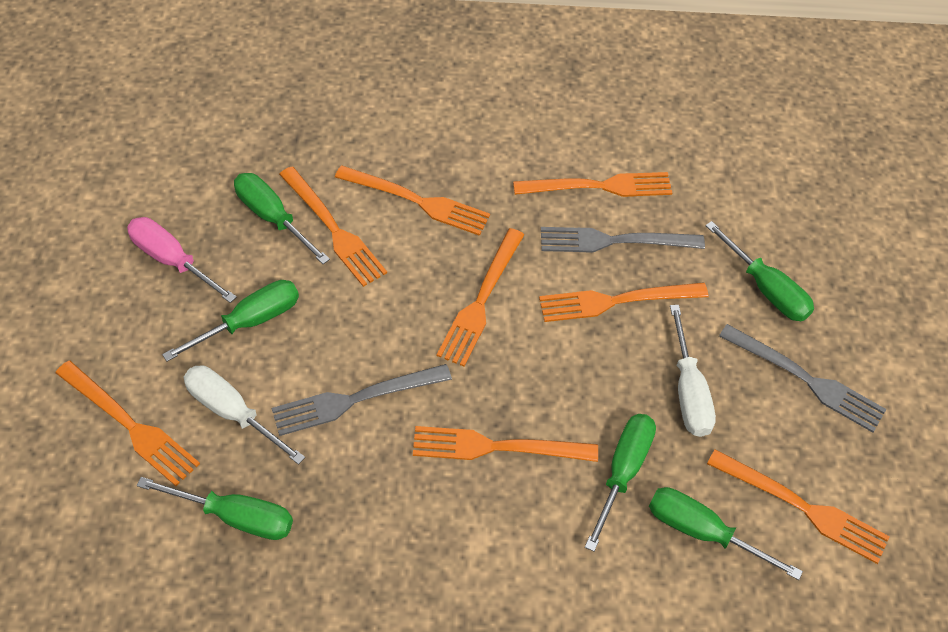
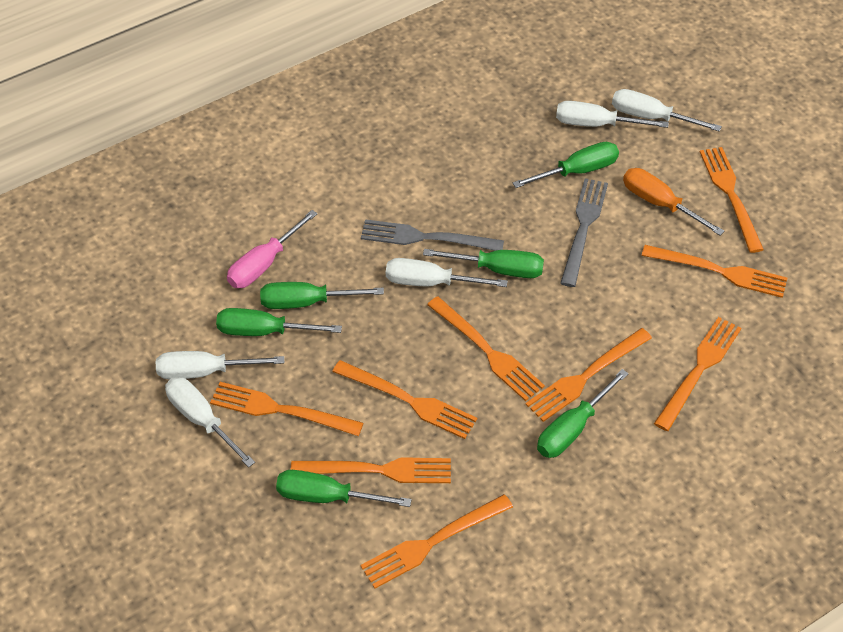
grey fork: [272,364,452,436] [541,227,705,253] [719,324,887,433] = 3 -> [361,219,504,251] [560,178,608,287] = 2
orange fork: [55,361,200,486] [279,167,387,287] [335,165,490,236] [413,426,598,462] [437,228,524,367] [513,172,672,197] [539,282,708,322] [707,449,890,564] = 8 -> [210,382,363,436] [291,458,451,483] [332,360,477,439] [360,494,513,589] [427,296,545,401] [525,328,652,422] [641,245,787,298] [654,317,741,431] [700,147,764,253] = 9
orange screwdriver: none = 0 -> [623,168,724,235] = 1
white screwdriver: [184,365,305,465] [670,305,716,437] = 2 -> [156,351,284,379] [165,377,255,467] [386,258,508,287] [556,101,669,128] [612,89,722,132] = 5

